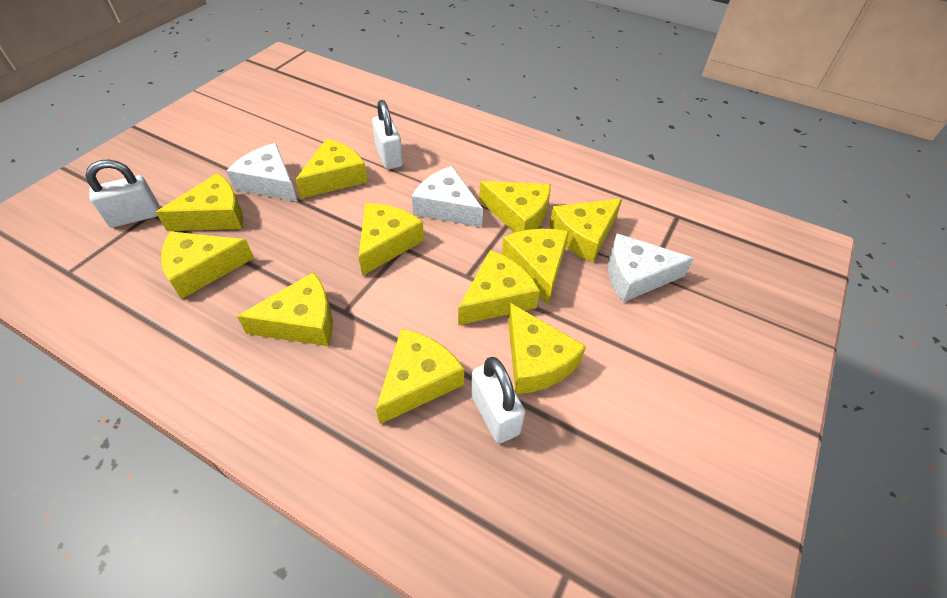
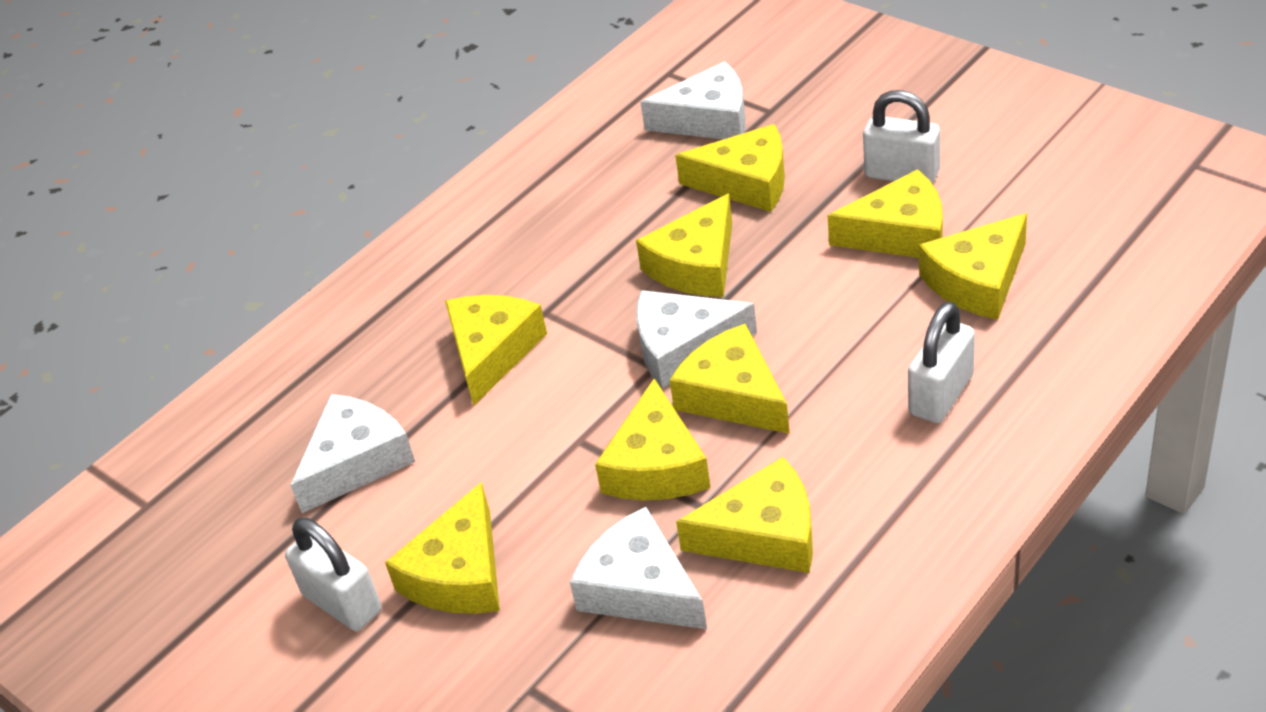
white cheese: [226,143,297,202] [412,166,483,227] [608,234,694,302] = 3 -> [290,394,415,513] [570,507,707,629] [636,290,757,389] [641,61,745,139] = 4
yellow cheese: [156,173,243,231] [161,231,254,299] [237,272,333,346] [295,139,368,199] [358,203,424,276] [376,329,464,424] [458,250,540,325] [479,181,551,232] [502,229,569,305] [508,303,586,394] [550,199,622,262] = 11 -> [385,482,500,614] [445,295,547,406] [595,379,711,500] [636,194,732,297] [669,324,790,434] [675,124,785,212] [676,457,813,573] [827,169,943,258] [919,213,1027,320] = 9

